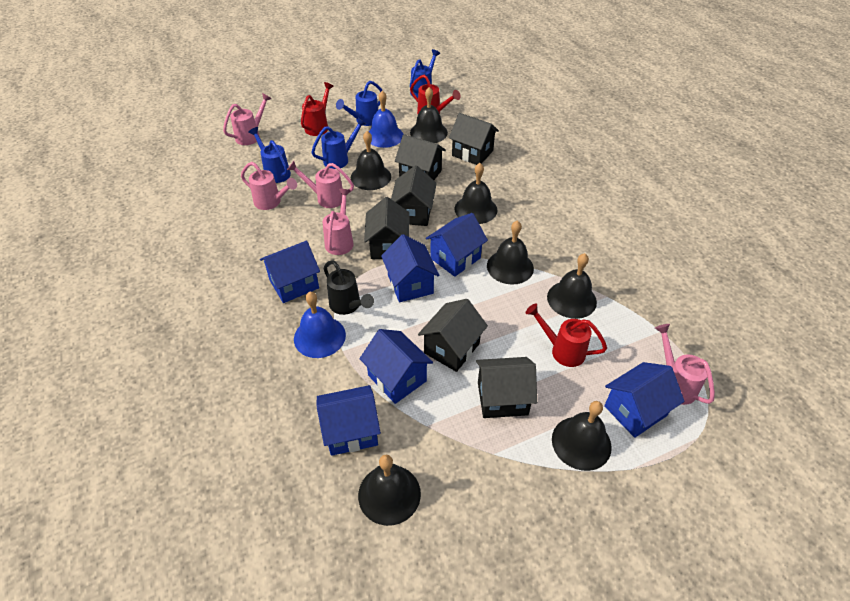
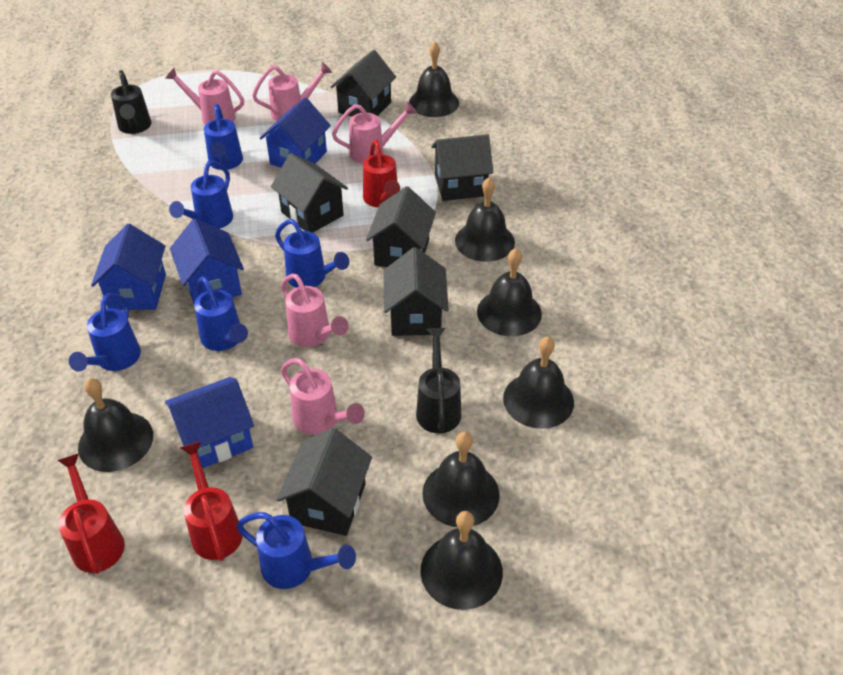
black watering can: [324,260,374,315] = 1 -> [111,70,151,134] [416,328,461,433] = 2
blue bell: [294,292,346,358] [368,91,403,148] = 2 -> none = 0
blue house: [260,241,320,303] [316,385,381,456] [359,329,433,404] [381,234,440,302] [426,213,488,277] [604,362,684,438] = 6 -> [91,224,166,310] [165,377,254,468] [170,218,244,303] [260,97,331,168] = 4
blue watering can: [248,127,291,183] [311,118,366,169] [336,81,383,126] [410,49,440,98] = 4 -> [69,293,141,371] [169,161,233,229] [194,276,248,351] [204,104,243,170] [236,512,356,589] [275,219,349,288] = 6

